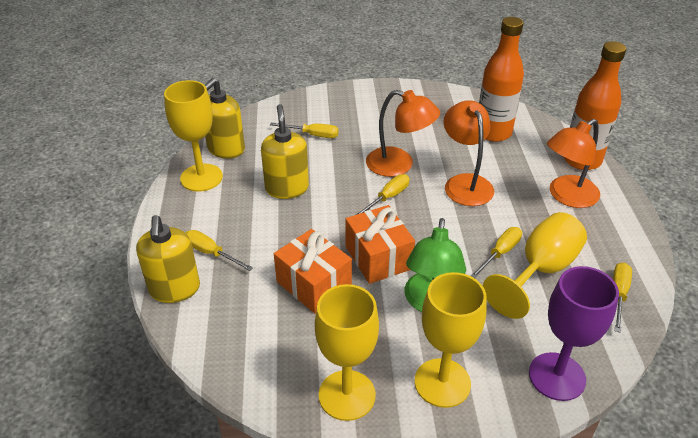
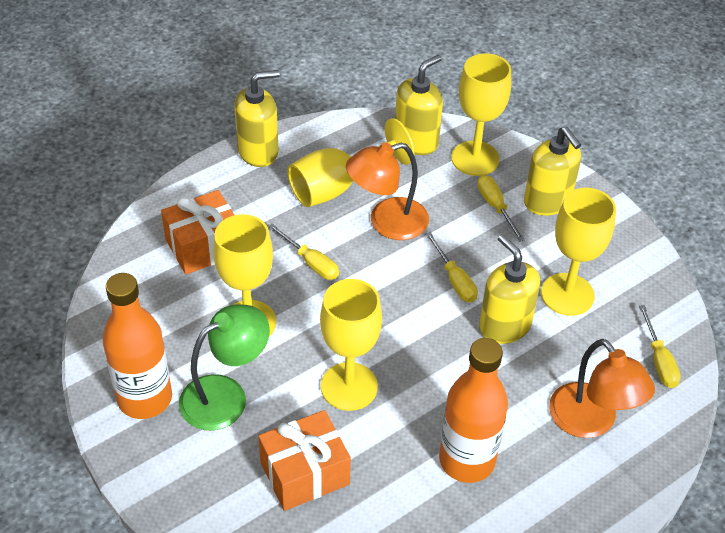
orange lamp: [366,90,440,177] [444,100,494,206] [547,119,600,208] = 3 -> [346,142,429,240] [549,339,655,438] = 2
purple goblet: [529,266,619,401] = 1 -> none = 0
yellow goblet: [164,80,223,192] [315,284,379,421] [415,272,487,408] [483,212,587,319] = 4 -> [213,214,276,336] [287,118,415,207] [320,279,382,411] [451,53,511,176] [541,188,616,316] = 5
yellow screwdriver: [186,230,253,271] [270,123,339,138] [356,174,410,215] [470,227,522,278] [613,262,632,333] = 5 -> [268,224,339,280] [426,232,478,302] [477,175,525,241] [639,305,681,388] = 4
yellow soap dispenser: [136,215,200,303] [205,78,245,159] [261,104,309,199] = 3 -> [234,70,280,167] [395,55,443,155] [479,234,540,344] [524,127,581,216] = 4

